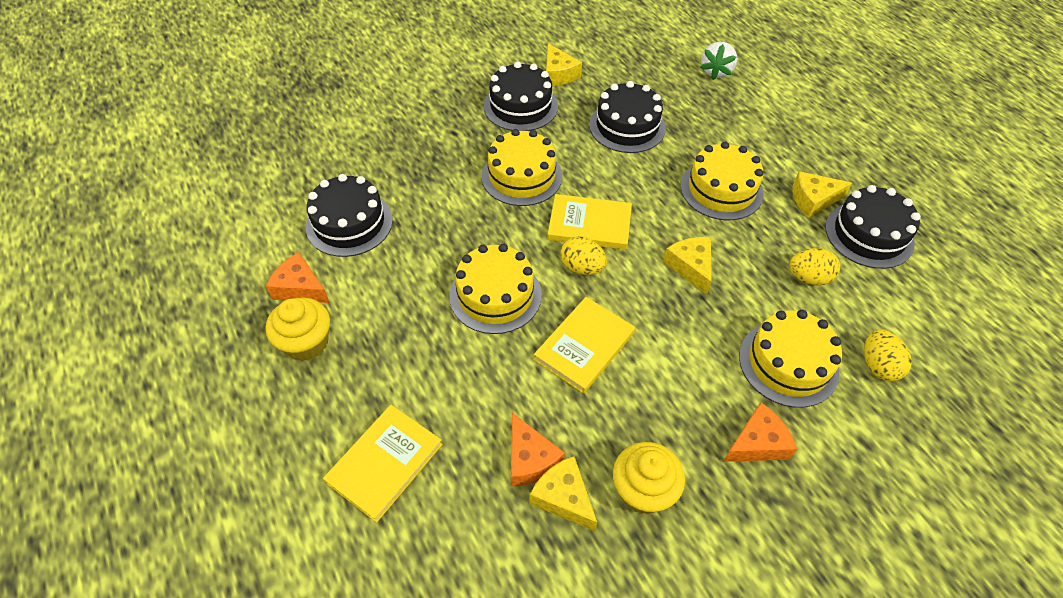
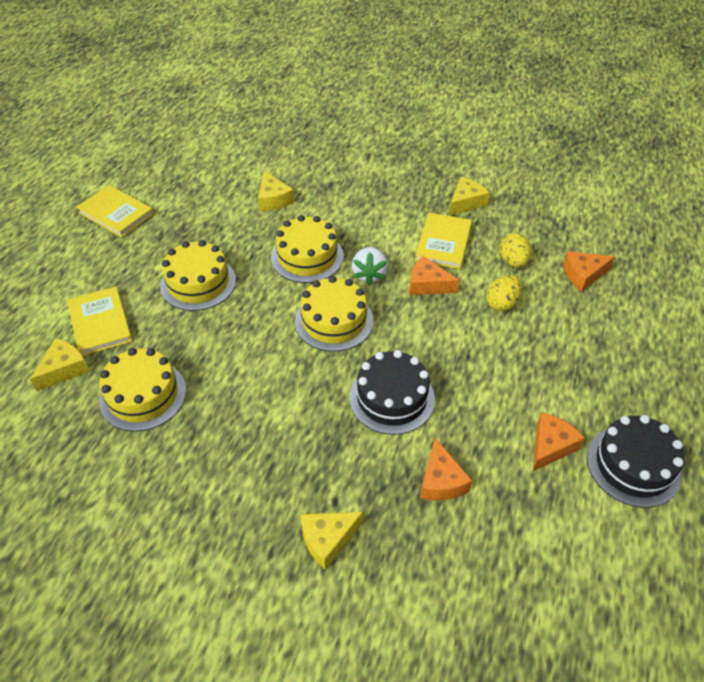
black cake: [306,174,393,257] [484,62,558,131] [589,81,666,153] [825,185,921,269] = 4 -> [349,350,435,435] [587,415,684,508] = 2
orange cheese: [266,252,330,303] [511,413,565,486] [723,402,797,462] = 3 -> [410,256,459,295] [420,438,472,500] [533,412,585,471] [563,251,615,292] = 4
yellow cupcake: [266,297,330,361] [613,442,685,514] = 2 -> none = 0
yellow egg: [561,236,607,275] [789,248,840,285] [864,329,912,381] = 3 -> [486,275,522,311] [500,233,531,267] = 2

